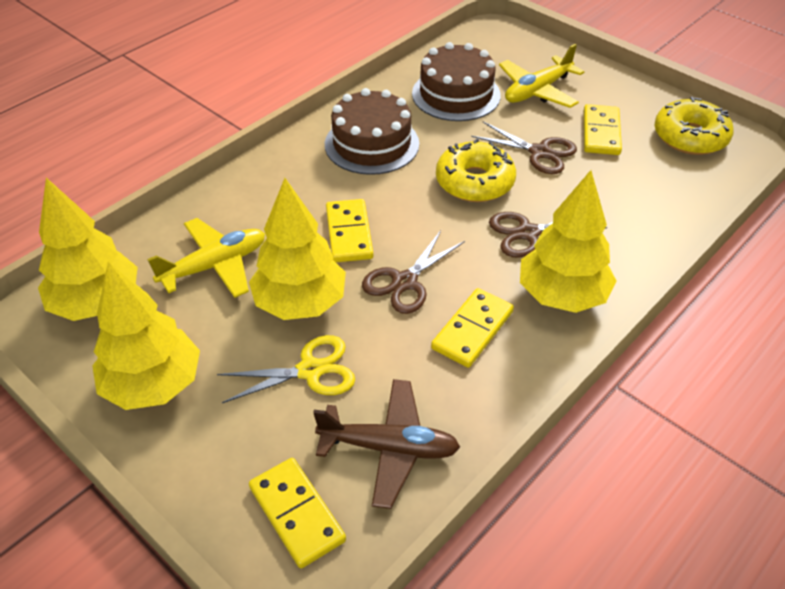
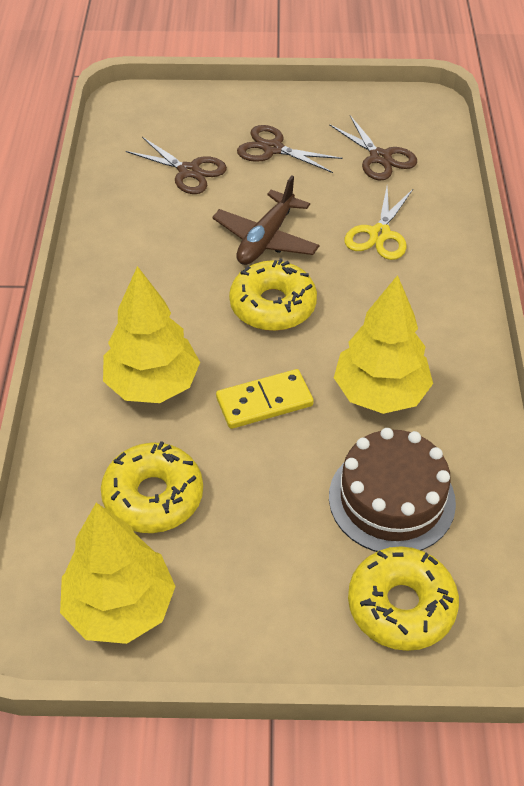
brown cake: [325,88,419,175] [412,42,501,121] = 2 -> [329,428,456,552] = 1
yellow domino: [249,458,346,568] [326,199,373,262] [431,288,514,368] [584,104,622,155] = 4 -> [216,369,314,429] = 1
yellow donut: [436,138,516,202] [654,97,734,155] = 2 -> [101,441,203,533] [229,258,317,331] [348,547,459,651] = 3
yellow plane: [147,218,265,298] [499,44,585,108] = 2 -> none = 0
yellow tree: [38,178,138,321] [92,261,200,410] [249,178,346,320] [520,170,617,313] = 4 -> [60,503,176,644] [103,266,200,403] [334,275,433,414] = 3

